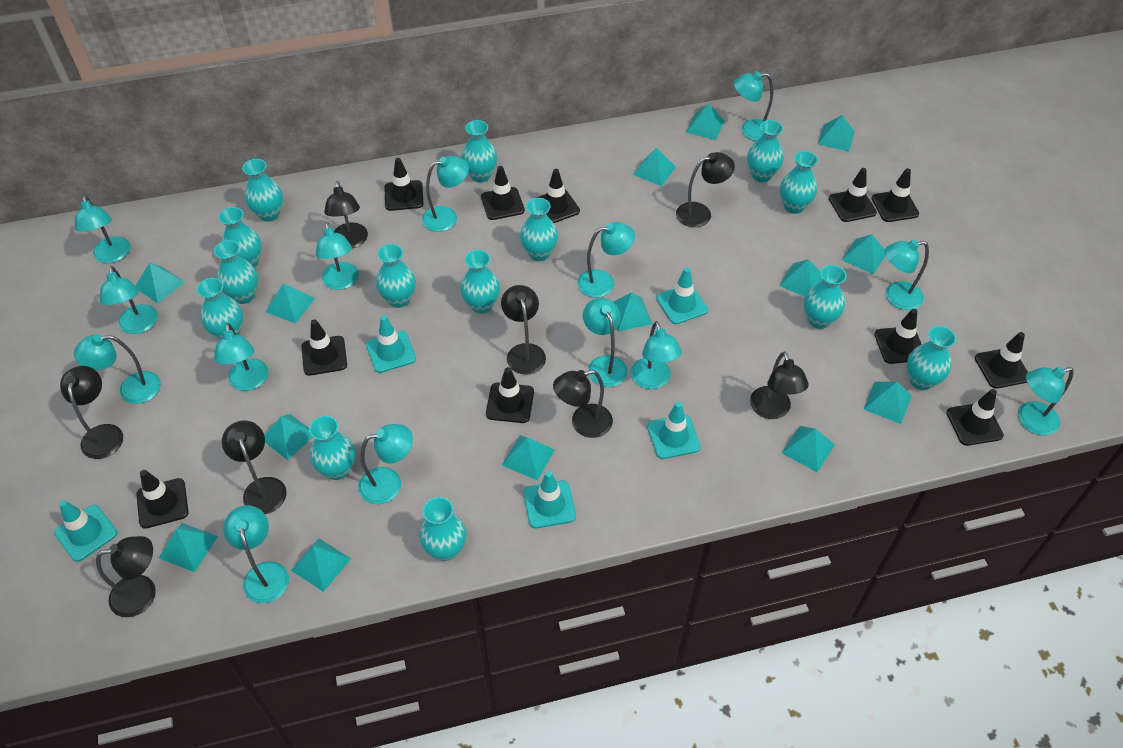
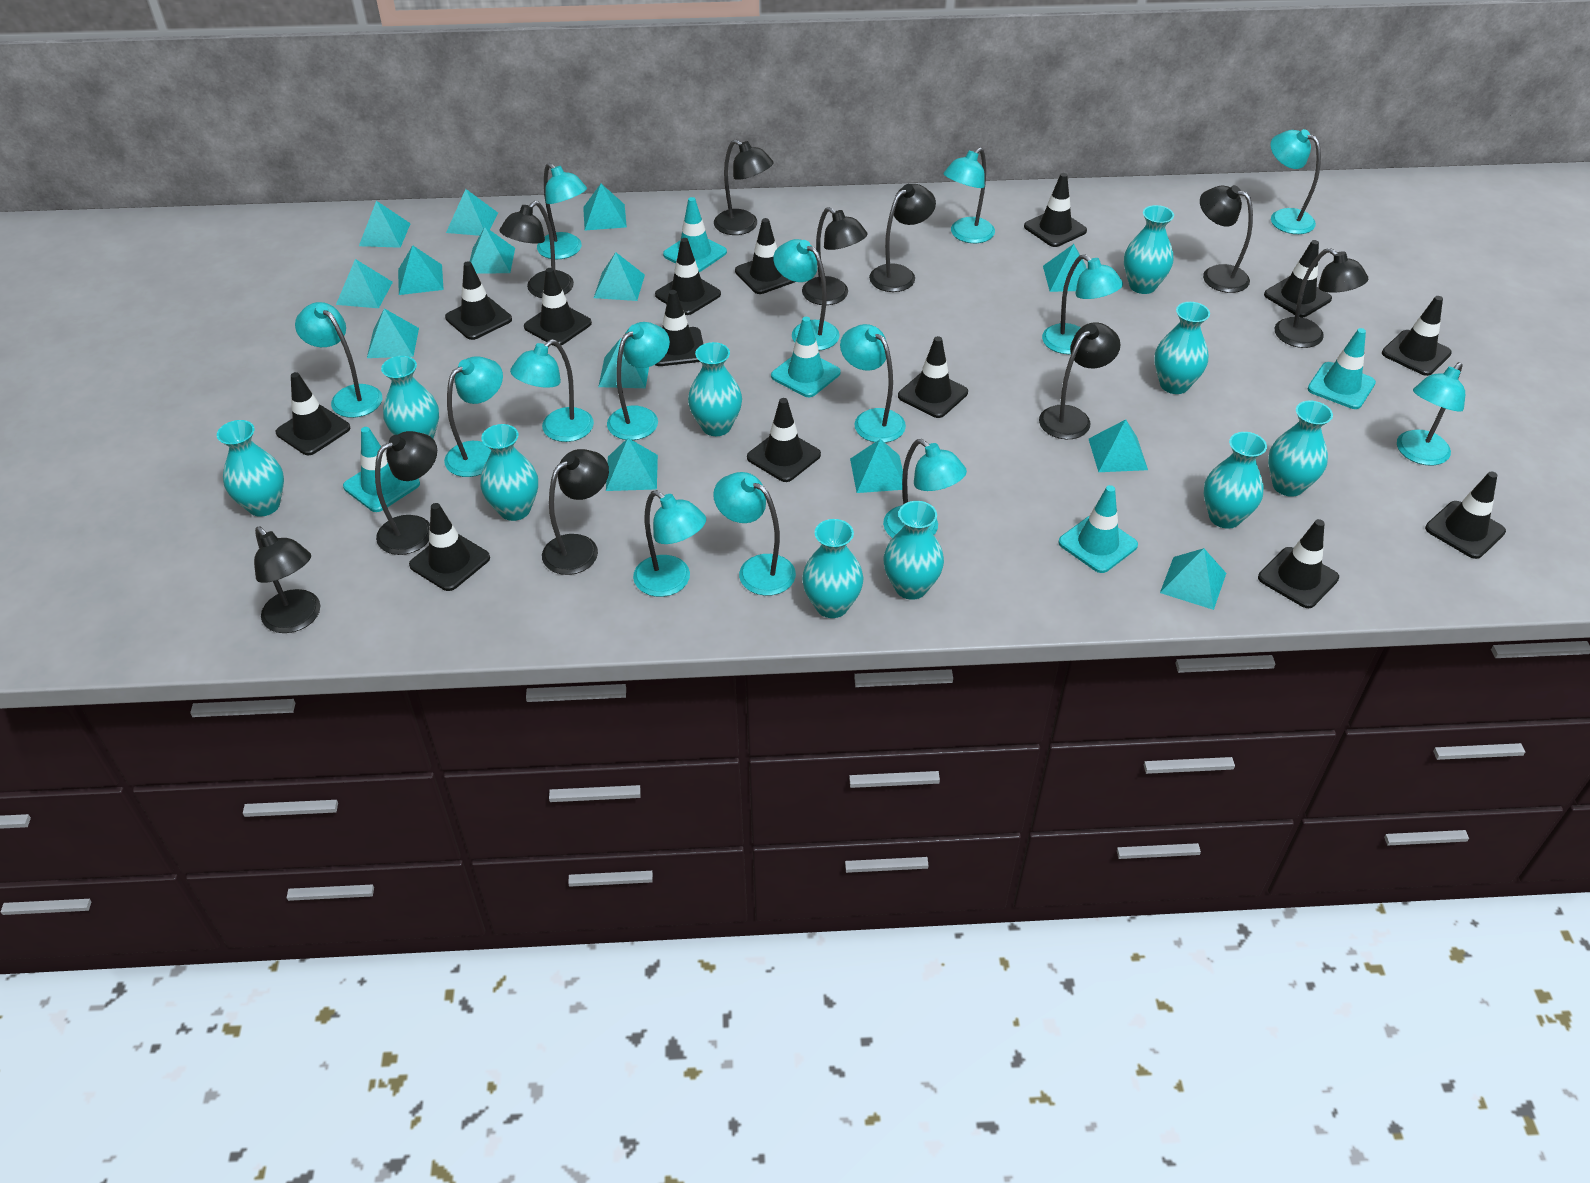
black lamp: [60,366,123,459] [96,536,156,617] [222,421,287,514] [324,181,368,248] [501,285,546,375] [553,370,613,438] [676,152,735,227] [750,351,809,419] = 8 -> [254,527,321,633] [375,431,437,555] [500,201,574,298] [542,449,609,575] [714,139,774,235] [802,207,868,305] [869,184,936,292] [1039,322,1120,439] [1200,185,1253,293] [1275,248,1368,348] = 10
black traffic cone: [136,470,189,529] [301,319,347,376] [384,158,424,211] [481,166,525,220] [486,367,534,423] [536,169,580,223] [829,168,877,222] [872,168,919,222] [874,309,922,364] [947,389,1004,446] [975,332,1028,389] = 11 -> [276,372,350,455] [409,503,490,591] [445,261,512,340] [524,268,592,346] [655,238,721,315] [655,290,703,366] [735,218,795,294] [747,398,821,482] [898,336,968,418] [1024,173,1087,247] [1258,519,1339,608] [1264,240,1332,317] [1382,296,1452,376] [1425,471,1506,559] = 14
turquoise vase: [197,278,243,340] [214,240,258,304] [218,207,262,268] [242,159,283,222] [309,416,355,480] [376,244,416,308] [419,497,467,561] [460,250,500,314] [461,120,497,182] [520,198,558,261] [747,120,784,182] [780,151,818,214] [804,265,847,329] [907,326,956,390] = 14 -> [217,420,284,517] [381,356,439,439] [480,424,538,521] [688,342,742,436] [802,519,864,618] [883,501,944,600] [1124,205,1174,294] [1154,302,1210,394] [1204,432,1267,529] [1268,401,1333,497] = 10

